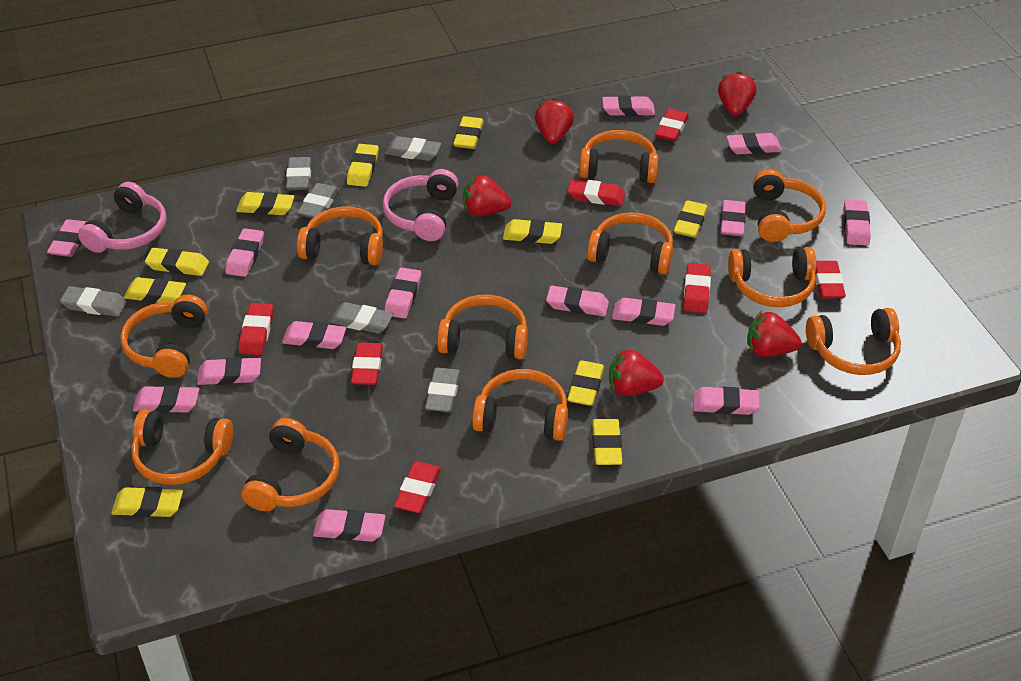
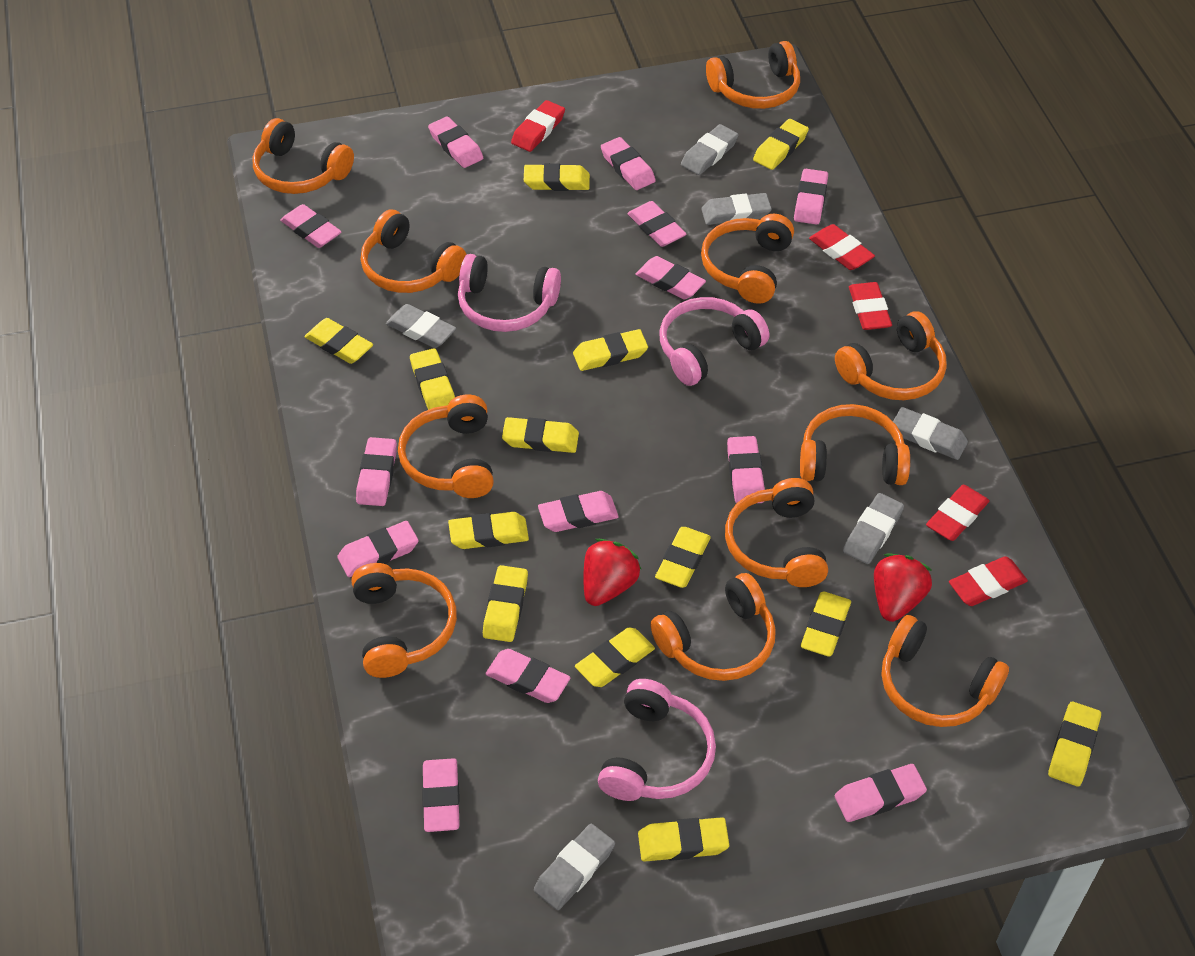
pink eraser: [47,219,86,257] [133,385,199,413] [197,357,261,385] [225,228,264,277] [282,321,346,349] [313,509,385,542] [384,268,421,319] [546,286,609,317] [602,95,655,116] [612,298,675,326] [693,387,760,415] [720,200,746,236] [726,133,782,154] [844,200,871,246] = 14 -> [280,204,342,248] [337,521,419,577] [356,437,397,506] [422,758,460,832] [428,116,483,168] [486,649,571,703] [538,491,619,532] [601,137,656,190] [627,201,686,247] [635,256,706,300] [727,436,765,503] [794,169,828,225] [835,764,927,822] = 13
pink headphones: [78,182,167,253] [382,169,459,241] = 2 -> [458,254,561,332] [598,679,716,801] [660,297,769,386] = 3
red eraser: [239,303,273,355] [351,343,383,385] [394,461,441,513] [567,179,625,206] [655,109,689,142] [684,263,711,313] [815,261,846,298] = 7 -> [511,100,565,152] [809,224,875,270] [849,282,892,330] [926,485,990,541] [949,556,1028,606] = 5
red strawberry: [463,175,511,216] [535,98,574,144] [609,349,664,396] [718,71,757,116] [747,311,801,357] = 5 -> [583,539,642,606] [874,554,932,622] = 2
yellow eraser: [111,487,183,517] [124,277,186,303] [145,248,209,276] [236,192,294,215] [347,144,379,187] [453,116,484,149] [503,219,562,244] [567,360,604,406] [592,419,622,465] [674,200,708,238] = 10 -> [305,318,373,364] [410,348,455,410] [448,512,529,549] [483,565,528,642] [502,417,579,453] [524,163,590,191] [573,329,648,371] [575,628,655,687] [638,817,729,862] [655,527,711,588] [753,119,809,170] [801,592,851,657] [1048,701,1101,786] = 13

